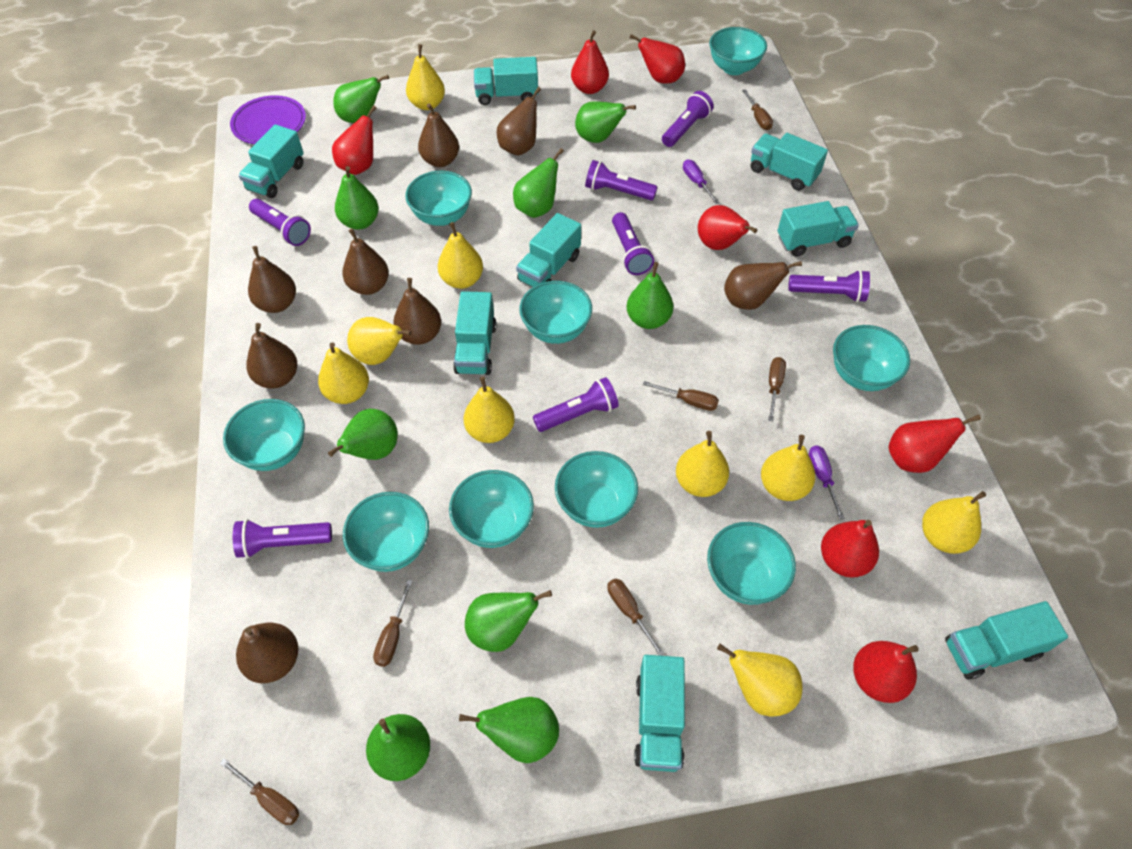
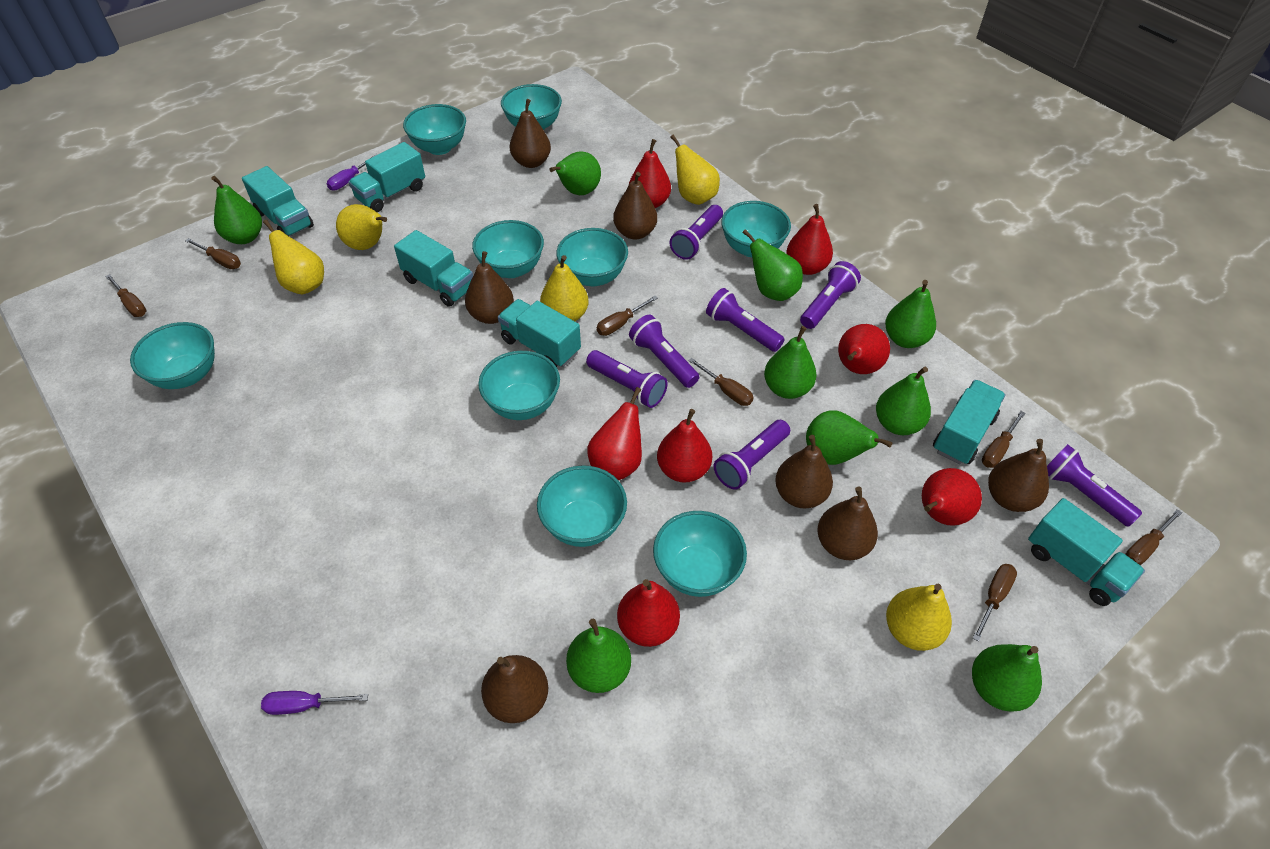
brown pear: [236,623,298,683] [247,323,297,389] [248,246,296,313] [342,229,389,295] [393,278,441,345] [418,103,459,167] [497,87,541,156] [724,261,802,310] = 8 -> [465,251,514,324] [481,655,548,723] [510,99,551,168] [613,172,657,240] [775,435,833,508] [817,487,878,560] [988,439,1049,512] = 7
brown screwdriver: [220,758,299,825] [373,580,413,667] [607,579,664,656] [643,381,719,411] [742,89,773,130] [768,357,786,421] = 6 -> [105,274,147,317] [185,238,241,269] [597,296,658,336] [688,358,754,406] [973,564,1017,641] [982,411,1026,468] [1125,509,1182,565] = 7
purple plate: [230,95,306,144] = 1 -> none = 0
turquoise truck: [239,124,304,198] [453,291,497,375] [474,57,538,105] [516,213,581,287] [634,655,685,772] [751,133,828,191] [777,201,859,257] [945,601,1068,679] = 8 -> [242,166,314,236] [348,142,425,212] [394,230,473,307] [498,299,581,367] [933,380,1006,464] [1028,498,1145,606] = 6
yellow pear: [318,342,369,404] [347,317,412,365] [406,44,445,110] [438,222,483,289] [464,377,515,443] [676,431,729,497] [717,644,803,717] [761,435,815,501] [922,491,986,554] = 9 -> [263,219,324,294] [336,204,387,250] [540,255,588,321] [670,135,720,205] [886,584,952,651] = 5

